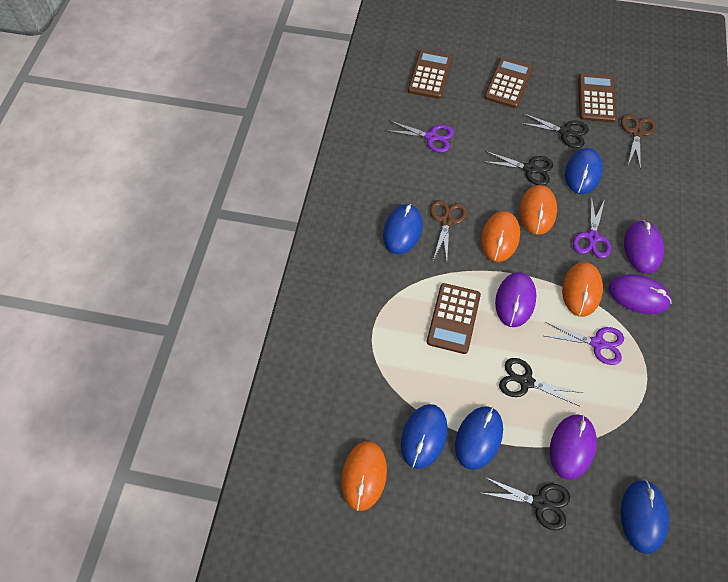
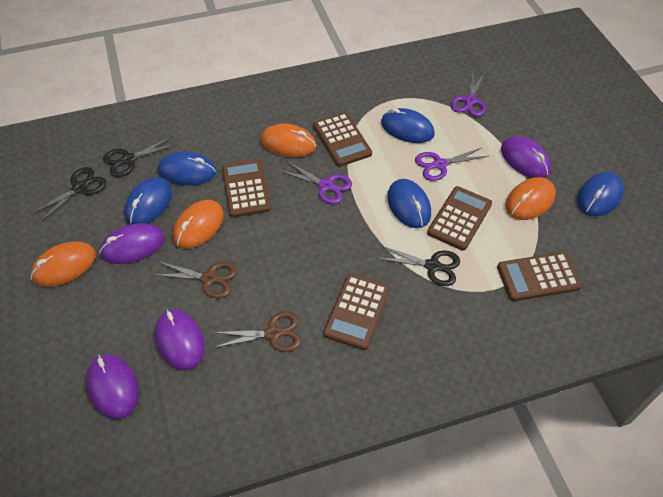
black scissors: [482,151,553,185] [482,477,570,530] [499,358,583,406] [520,113,589,148] = 4 -> [31,167,106,222] [103,137,177,177] [377,246,460,286] = 3
brown calculator: [408,50,452,99] [427,283,481,354] [484,57,533,108] [578,74,617,123] = 4 -> [222,159,271,217] [313,112,372,167] [323,274,390,350] [427,186,492,251] [497,252,582,301] = 5

